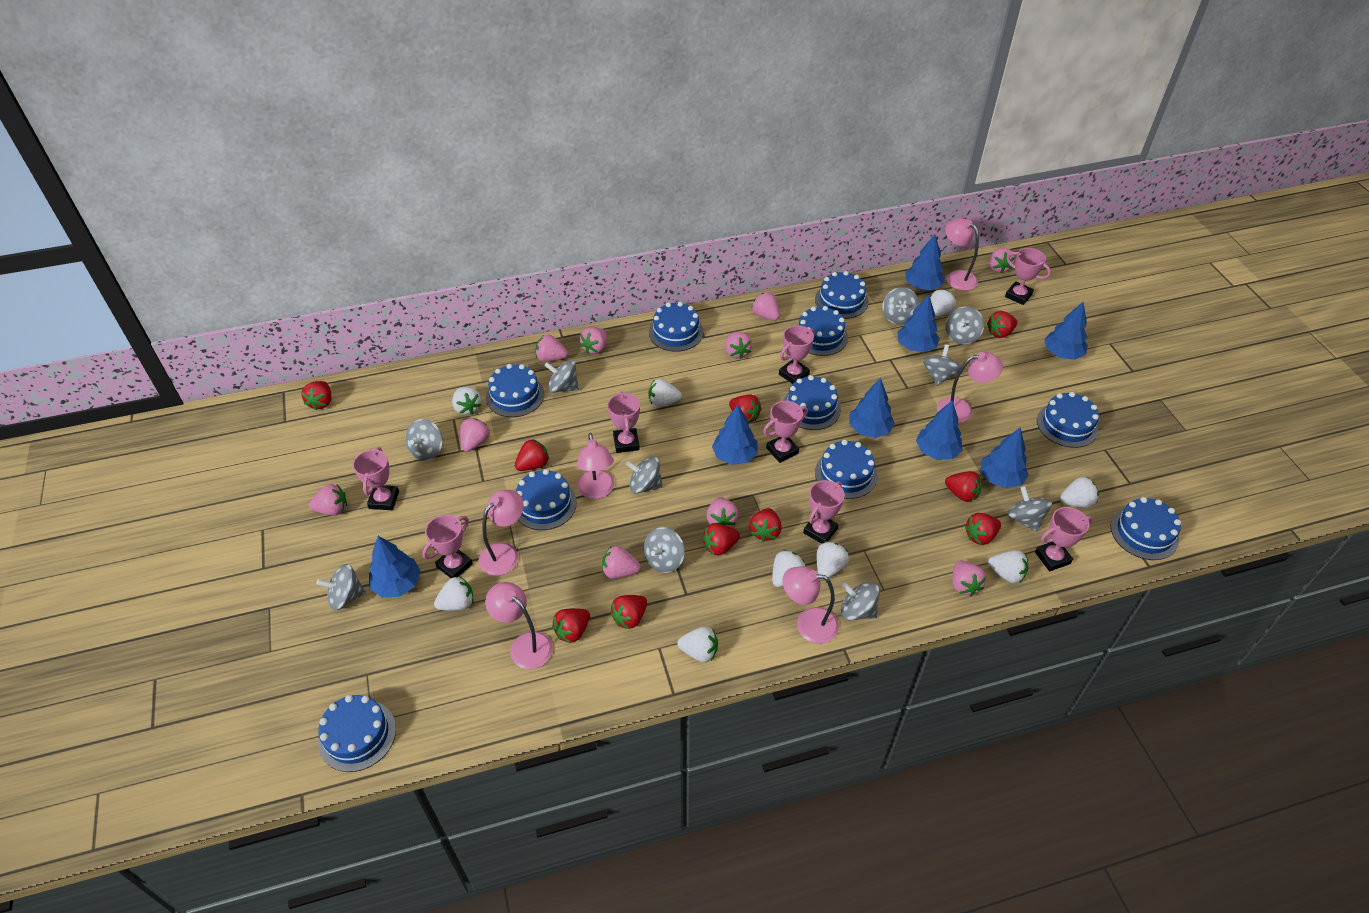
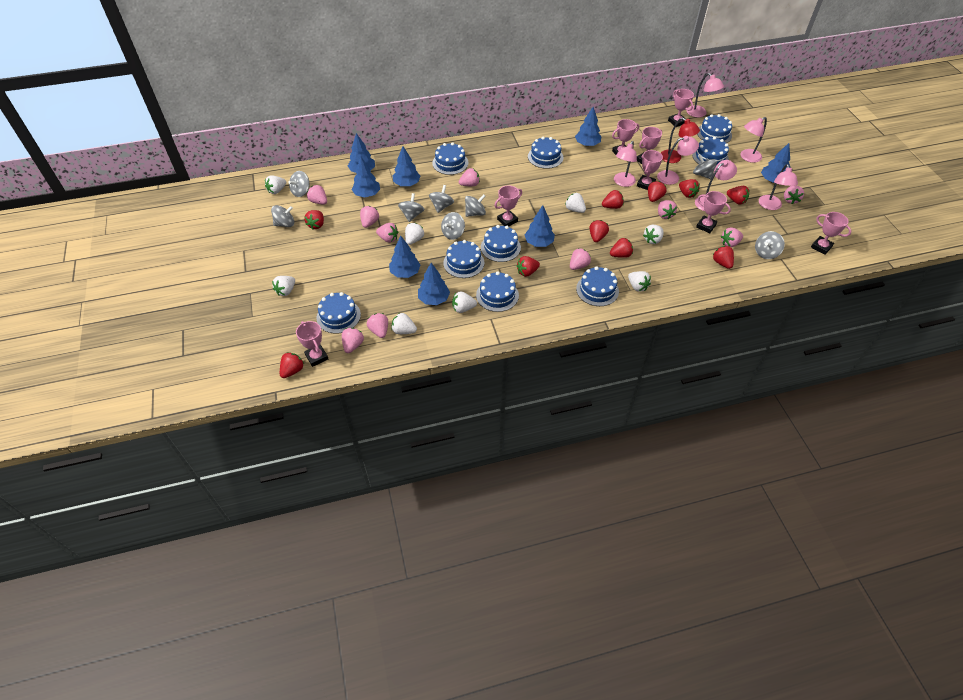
blue cake: [318,695,396,772] [486,364,544,417] [516,469,577,530] [649,302,704,352] [783,375,841,430] [798,306,848,356] [815,271,869,319] [815,440,877,499] [1037,392,1099,448] [1111,497,1181,560] = 10 -> [317,292,361,334] [432,142,468,175] [443,240,484,278] [476,272,519,312] [481,225,521,262] [528,137,564,169] [576,266,619,306] [692,137,729,167] [697,114,732,143] = 9
grey spinning top: [316,564,366,610] [405,419,443,461] [544,360,579,393] [626,456,663,494] [644,527,685,573] [840,582,880,620] [882,287,920,325] [923,344,962,386] [945,307,984,344] [1007,486,1052,532] = 10 -> [271,205,294,227] [288,171,309,197] [398,193,425,222] [429,185,454,213] [441,212,465,240] [465,194,486,217] [693,154,717,179] [755,231,785,259] = 8
red lamp: none = 0 -> [661,118,700,163] = 1
white strawberry: [434,576,474,610] [452,387,481,415] [648,379,682,408] [677,626,718,662] [772,550,805,587] [817,541,849,578] [930,289,956,318] [988,550,1028,583] [1060,477,1099,508] = 9 -> [265,175,286,194] [272,276,295,296] [392,313,417,334] [405,223,424,245] [452,292,477,313] [565,193,586,213] [628,271,651,292] [643,225,664,244] = 8

